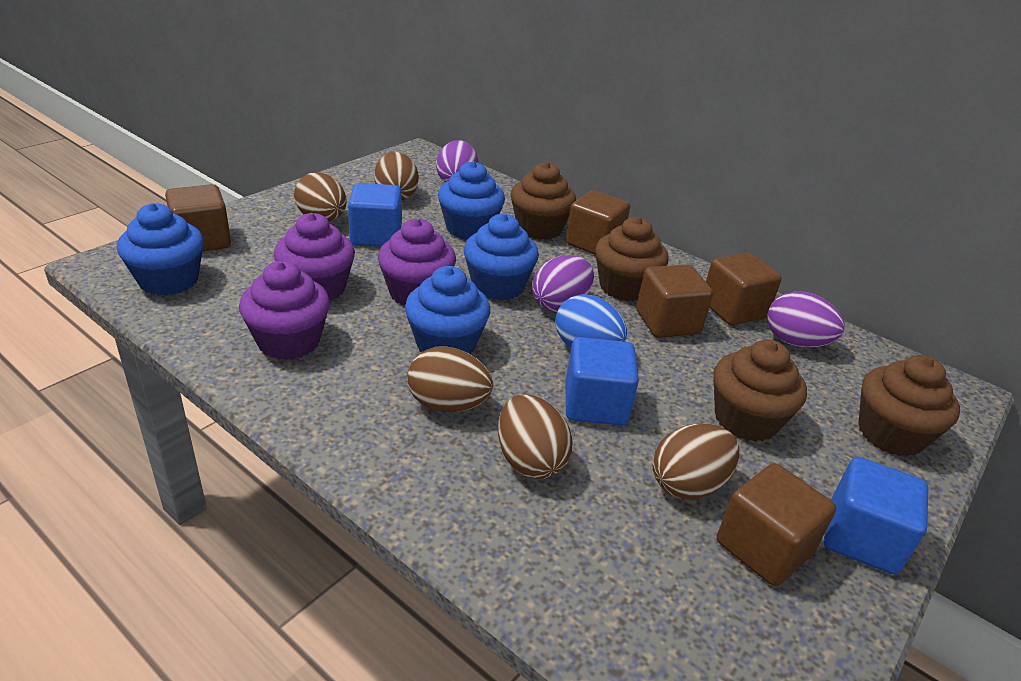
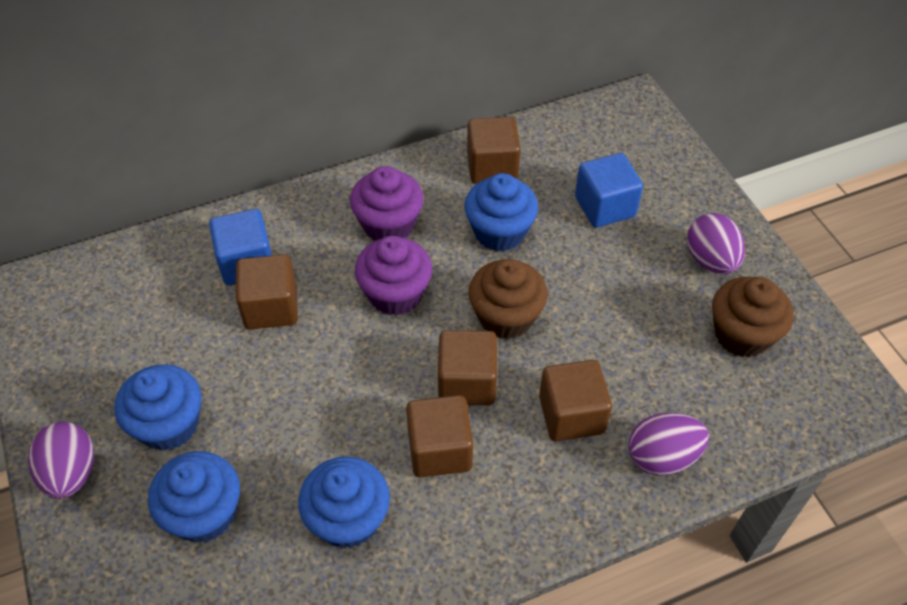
blue cube: [348,183,402,247] [566,337,639,426] [824,457,928,575] = 3 -> [209,209,272,285] [575,153,643,227] = 2
blue egg: [555,294,627,347] = 1 -> none = 0
brown cupcake: [510,162,576,240] [595,217,669,302] [713,340,807,442] [858,355,960,457] = 4 -> [469,259,548,339] [712,277,794,358] = 2
brown egg: [294,172,347,221] [374,152,419,200] [408,346,493,412] [498,394,573,479] [653,424,739,500] = 5 -> none = 0
purple cupcake: [239,261,330,360] [274,213,355,300] [378,219,456,305] = 3 -> [350,166,423,241] [355,236,432,316] = 2

